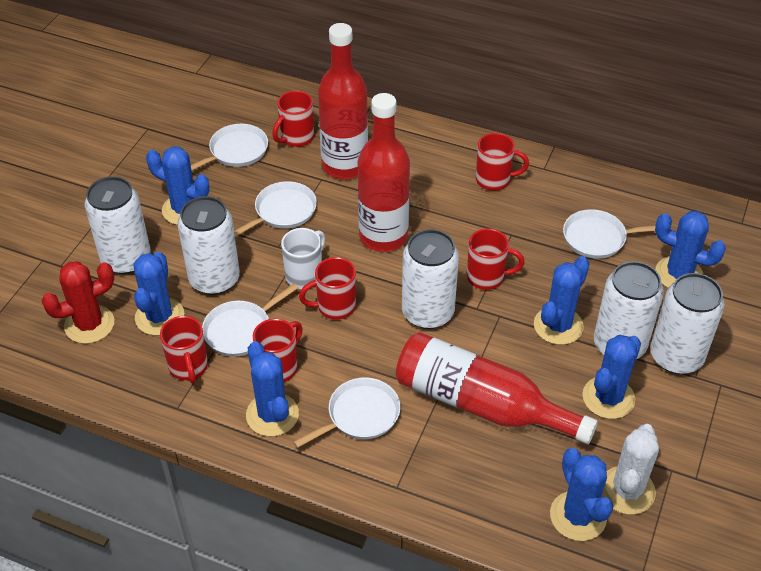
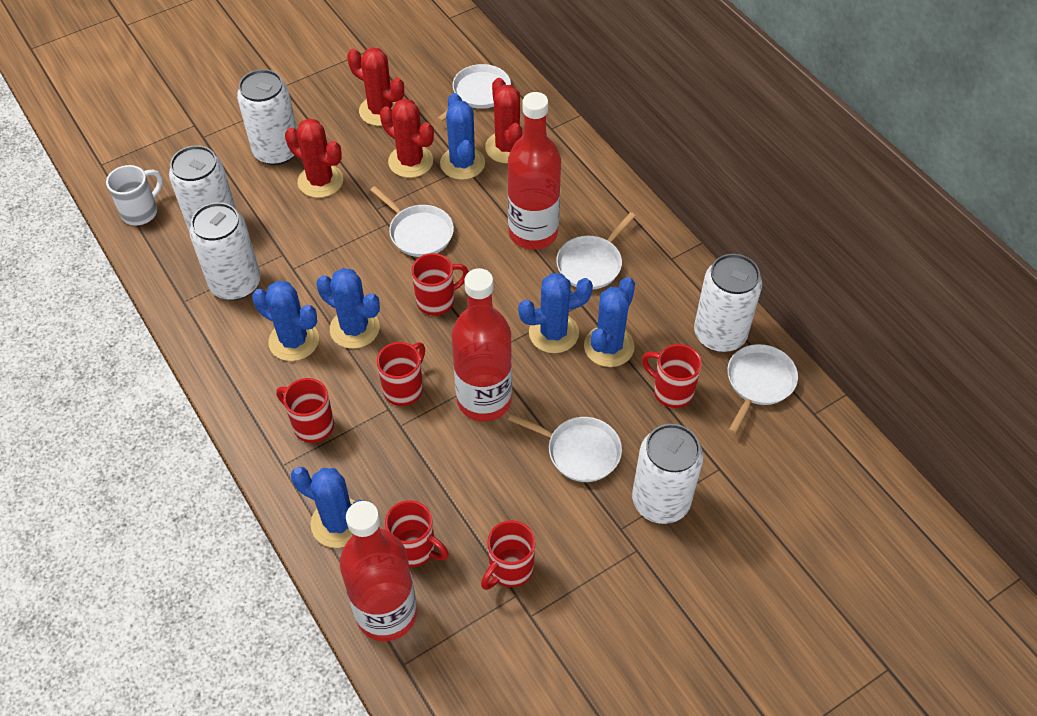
blue cactus: [133,252,184,335] [146,147,210,225] [246,341,299,436] [534,256,590,345] [550,448,613,541] [583,335,641,419] [655,211,726,288] = 7 -> [252,281,319,361] [291,467,364,548] [316,268,380,349] [440,93,485,180] [518,273,593,353] [584,277,635,367] = 6
red cactus: [42,261,114,344] = 1 -> [285,118,343,198] [347,47,404,126] [380,99,434,178] [485,78,523,164] = 4
white cactus: [602,424,659,515] = 1 -> none = 0

